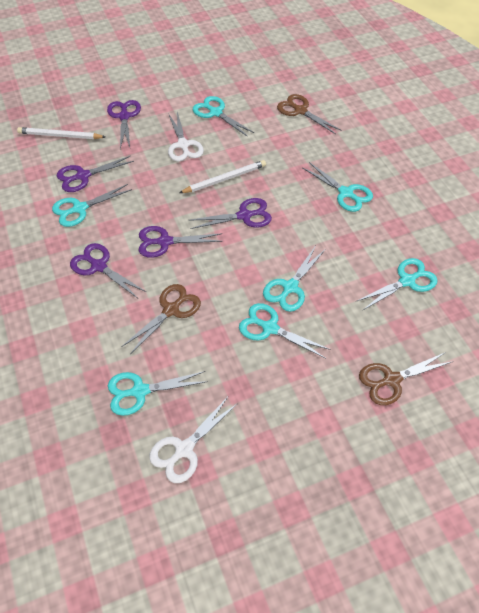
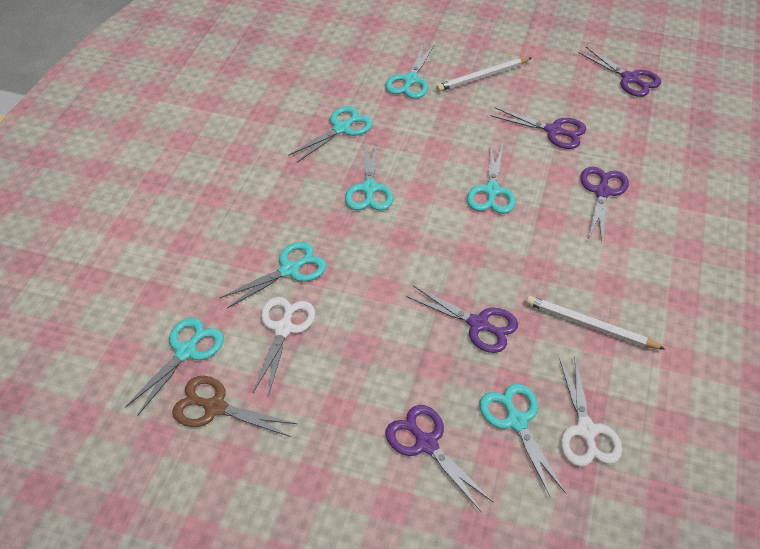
brown scissors: [121,284,201,354] [277,94,342,134] [359,352,453,405] = 3 -> [172,376,297,437] = 1

